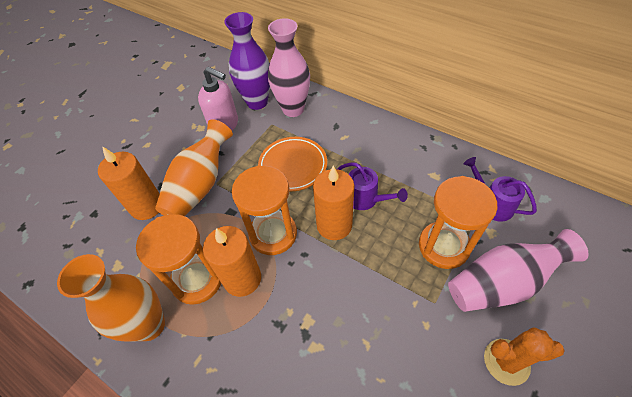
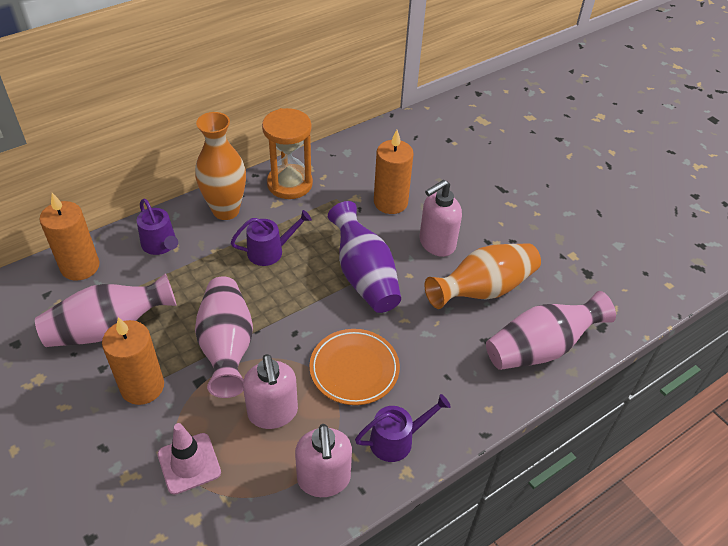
orange cactus: [484,327,565,386] = 1 -> none = 0
orange hourglass: [136,214,221,305] [232,165,297,255] [419,176,498,269] = 3 -> [262,108,313,199] = 1
pink soap dispenser: [198,67,238,131] = 1 -> [243,354,298,429] [295,424,352,497] [420,180,462,257] = 3
pink traffic cone: none = 0 -> [158,423,221,495] = 1
pink vase: [268,18,310,117] [448,229,589,312] = 2 -> [35,273,177,347] [195,276,253,398] [486,291,616,370] = 3
purple watering can: [338,162,408,210] [464,157,537,222] = 2 -> [137,199,178,255] [231,210,312,266] [355,394,451,462] = 3

